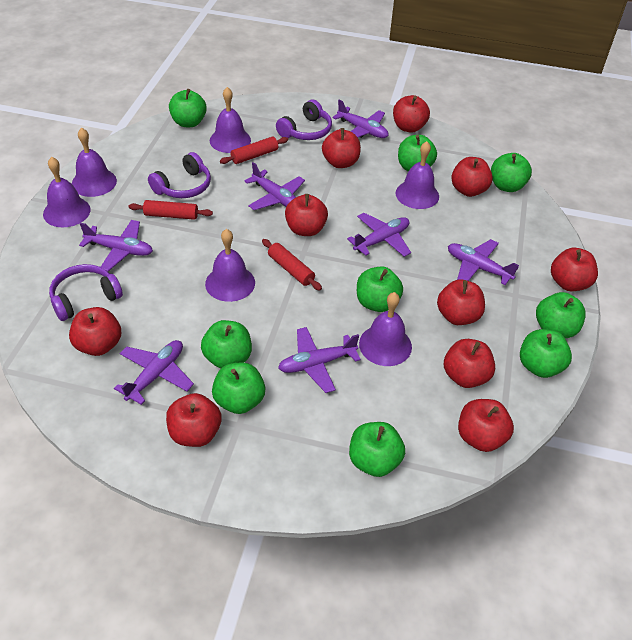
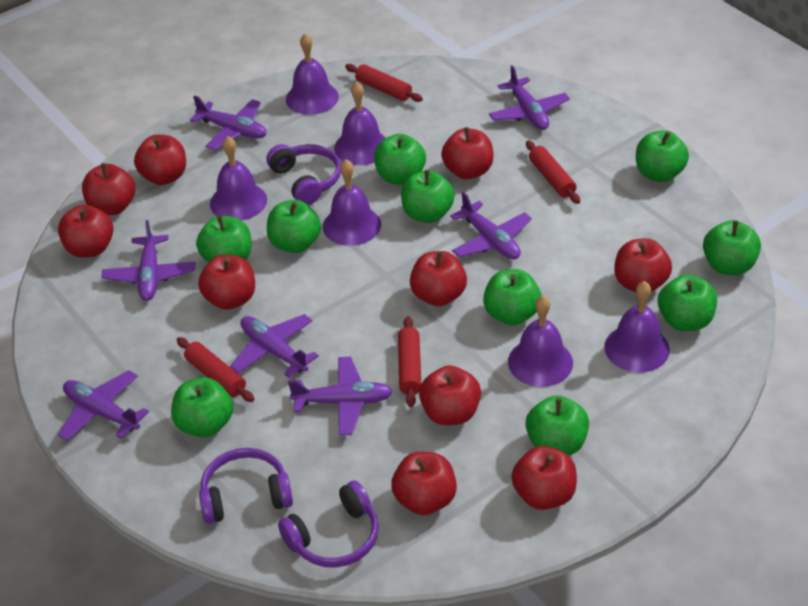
green apple: [169,89,207,127] [201,320,252,368] [212,363,266,414] [349,422,405,477] [357,267,403,312] [398,135,437,172] [491,153,532,192] [520,329,572,378] [536,292,586,338] = 9 -> [171,377,233,437] [196,215,252,262] [267,200,321,253] [374,134,426,185] [401,170,455,223] [483,269,542,325] [526,395,589,456] [636,130,689,182] [658,274,717,331] [703,220,761,275] = 10
red rolling pin: [129,200,213,220] [220,136,288,164] [262,239,322,291] = 3 -> [177,337,254,402] [345,64,423,102] [398,316,421,407] [526,141,580,204] = 4

